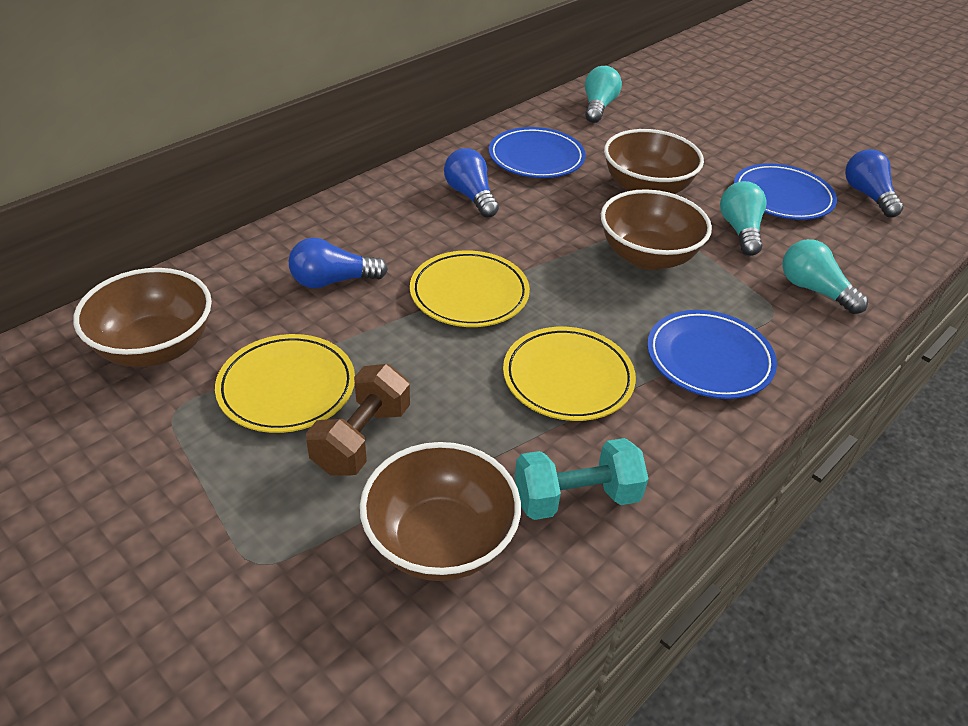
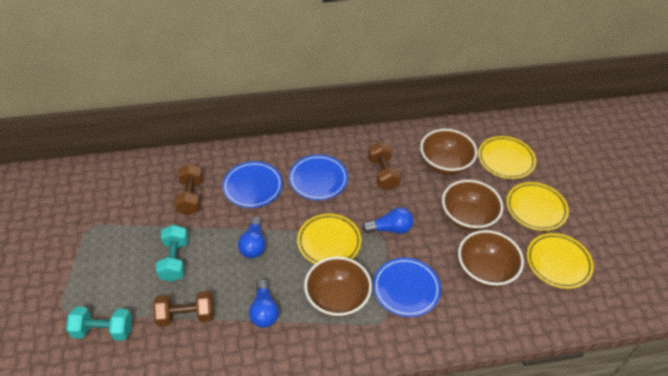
brown dumbbell: [306,364,410,476] = 1 -> [153,291,214,327] [174,164,203,215] [368,142,401,190] = 3
turquoise dumbbell: [515,438,648,520] = 1 -> [66,307,132,341] [156,225,188,282] = 2
turquoise light bulb: [585,66,622,123] [720,181,766,256] [782,239,868,314] = 3 -> none = 0
yellow plate: [215,334,355,433] [410,250,530,327] [503,327,636,421] = 3 -> [297,214,361,264] [478,136,536,179] [506,182,569,231] [527,233,594,289] = 4

